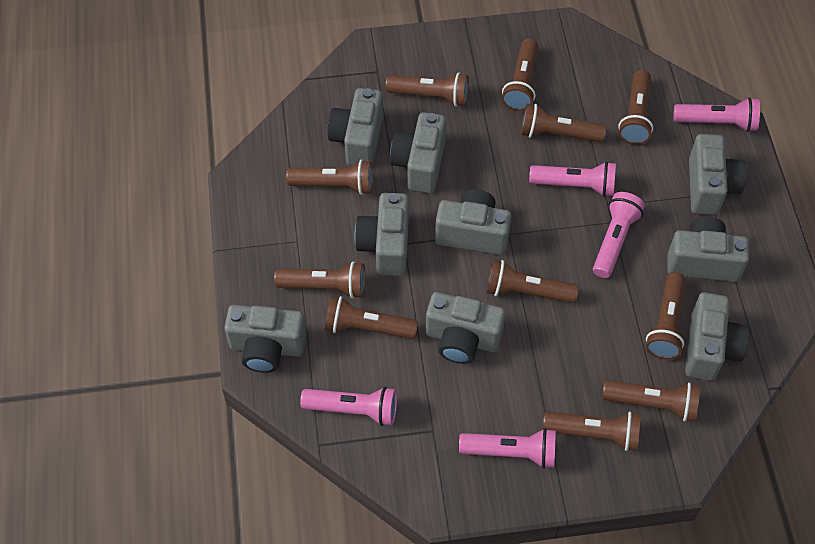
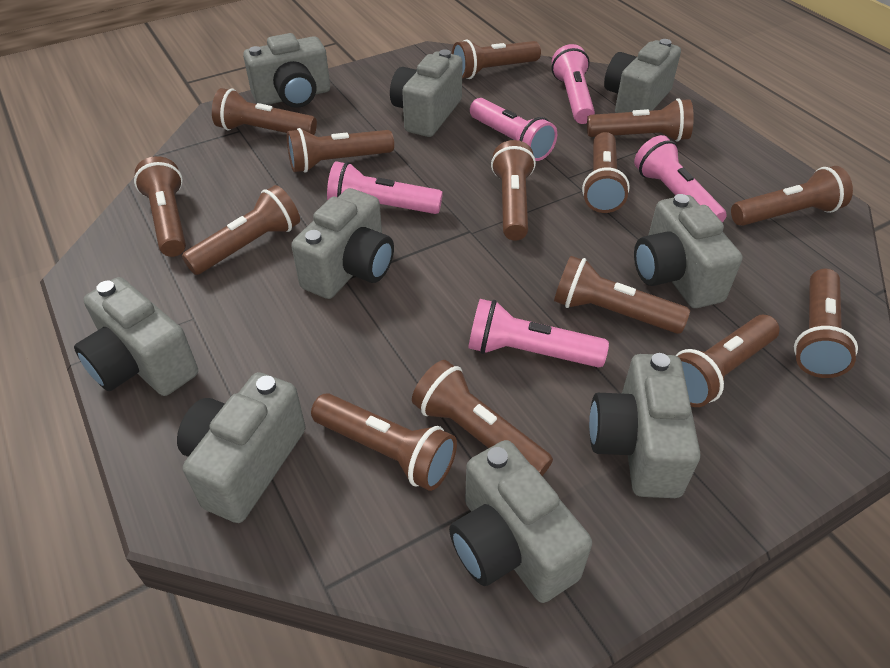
brown flashlight: [274,262,366,299] [286,159,373,195] [325,296,418,339] [385,72,469,107] [486,260,579,303] [502,38,538,111] [521,104,607,142] [543,411,641,451] [602,380,700,422] [618,70,653,145] [646,272,685,360] = 11 -> [134,156,186,257] [182,185,300,275] [212,88,317,135] [287,128,394,173] [311,393,457,491] [412,360,553,476] [452,39,541,79] [491,140,536,240] [554,256,690,334] [582,132,630,213] [587,98,694,142] [676,315,779,407] [731,166,853,226] [794,269,858,378] = 14

